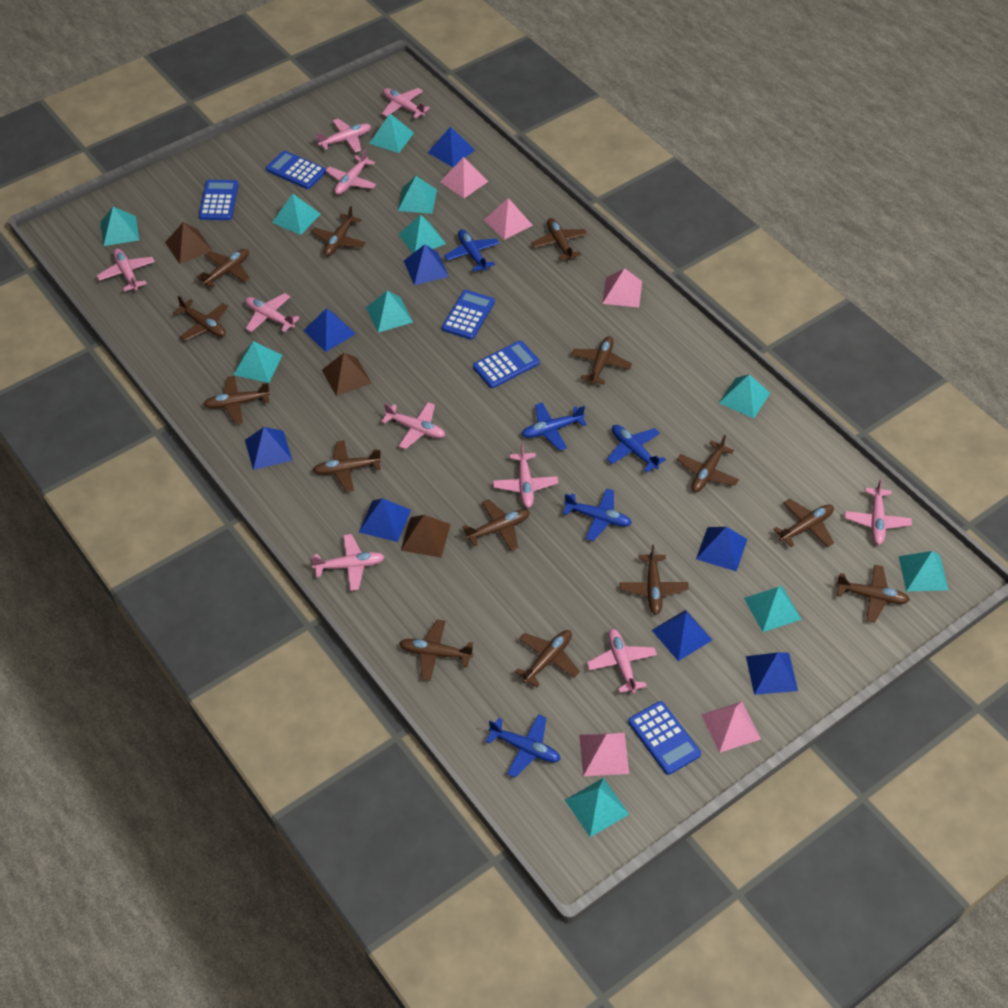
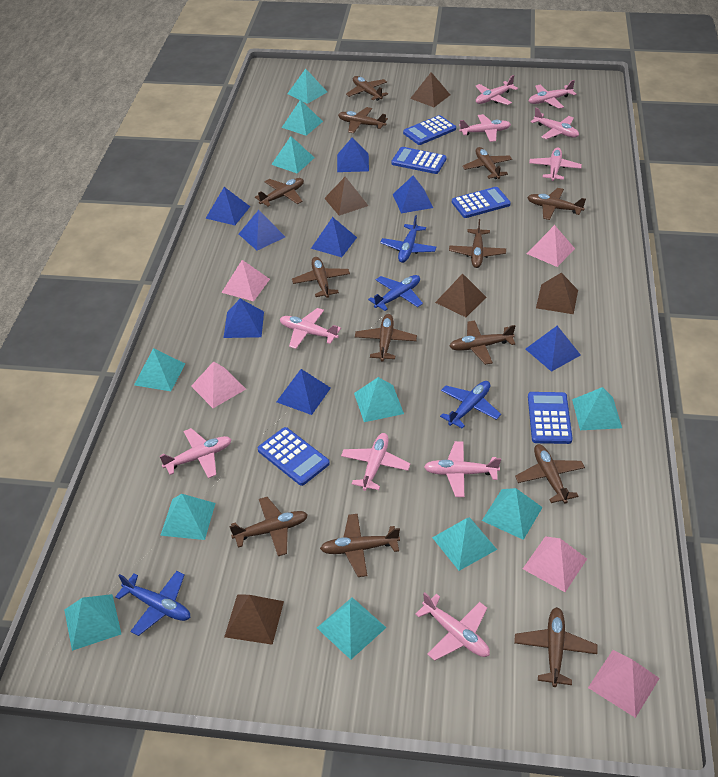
blue plane: [444,229,500,272] [486,714,561,778] [521,402,587,451] [563,488,632,541] [607,425,666,473] = 5 -> [115,571,190,636] [368,275,423,311] [380,215,437,263] [440,381,501,429] = 4
brown plane: [173,295,228,341] [196,249,250,288] [203,376,270,424] [311,206,366,256] [313,440,382,492] [399,619,473,681] [462,499,530,551] [515,630,580,687] [532,218,588,261] [571,336,632,384] [620,545,689,615] [677,435,739,492] [773,499,834,547] [836,565,910,623] = 14 -> [229,497,308,556] [255,178,304,206] [292,257,350,298] [320,514,400,577] [338,107,388,133] [346,76,388,101] [355,314,417,361] [449,219,506,268] [449,321,516,365] [462,147,512,179] [514,607,597,687] [515,444,585,504] [527,188,586,220] = 13
brown pyramid: [165,222,213,264] [322,353,371,396] [401,515,451,558] = 3 -> [224,594,284,645] [324,177,368,216] [410,72,450,107] [435,274,487,317] [536,273,578,314] = 5

